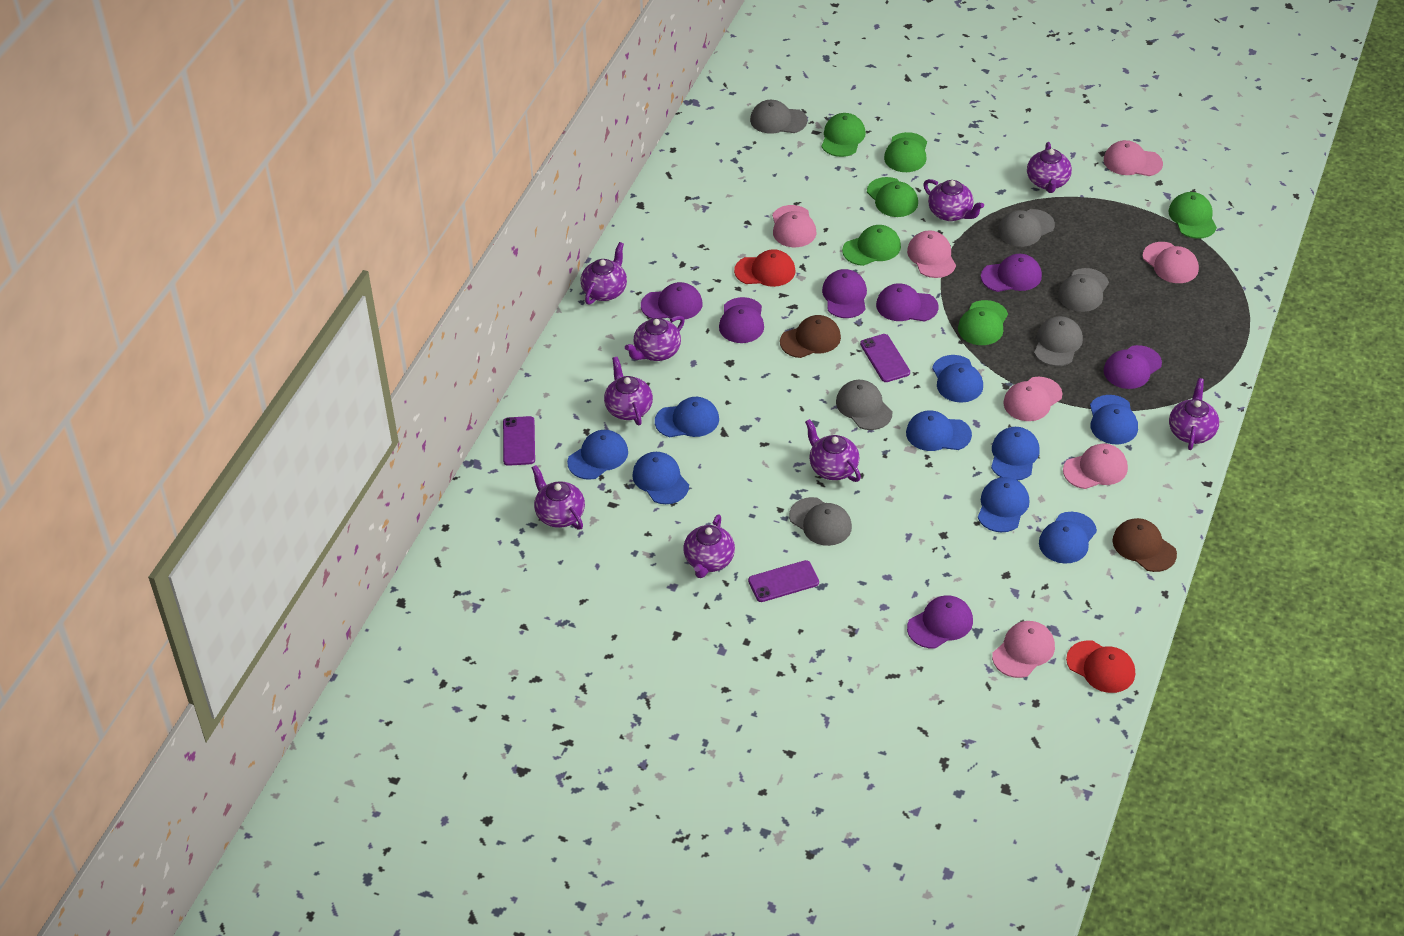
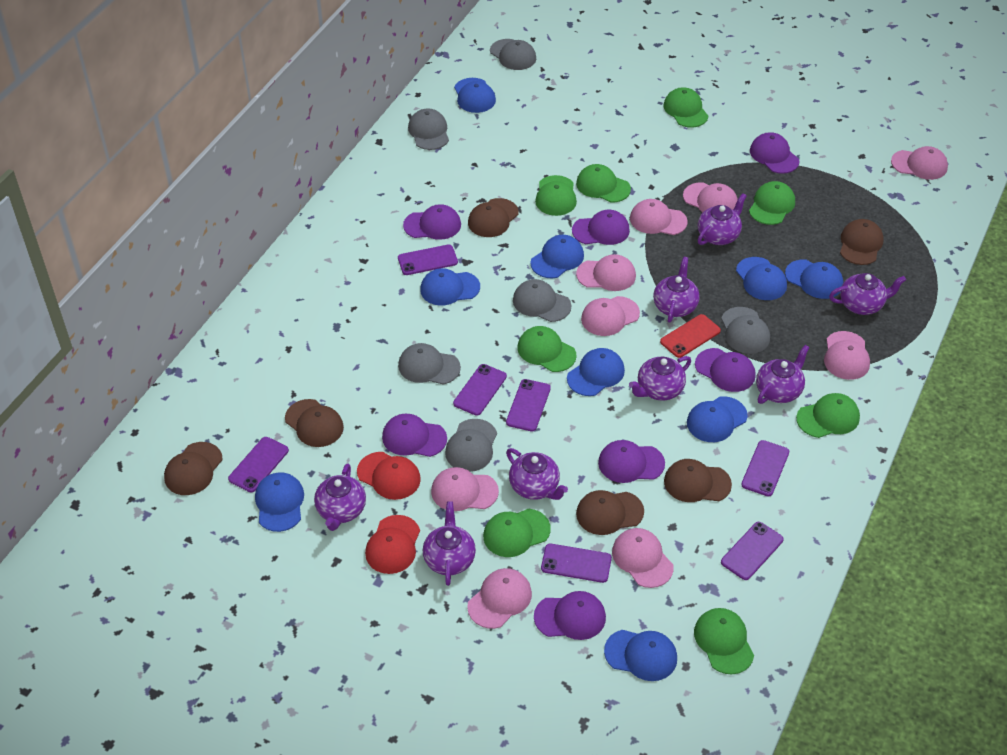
brown cap: [780,315,841,358] [1112,518,1177,572] = 2 -> [164,442,222,495] [285,399,344,447] [468,198,519,237] [576,490,644,535] [664,459,732,502] [840,219,884,265] = 6
green cap: [821,113,866,157] [842,225,901,266] [867,177,918,217] [884,132,927,172] [958,300,1008,345] [1168,192,1217,239] = 6 -> [483,508,551,557] [517,326,576,372] [535,175,577,216] [576,164,631,203] [663,87,708,128] [694,608,754,675] [749,181,795,225] [796,393,860,438] = 8
pink cap: [772,205,816,247] [907,230,956,278] [992,621,1055,678] [1003,377,1062,421] [1063,444,1128,489] [1104,140,1163,176] [1142,242,1199,283] = 7 -> [431,467,499,511] [467,568,532,629] [576,254,636,291] [581,296,640,336] [612,528,674,588] [630,199,688,235] [683,182,738,213] [824,331,870,380] [891,146,948,180] = 9
purple phone: [503,416,535,466] [748,560,819,602] [860,334,910,382] = 3 -> [228,437,289,492] [398,244,458,275] [453,364,507,416] [506,379,551,431] [541,544,612,583] [721,522,783,580] [741,440,789,497] = 7
purple teapot: [531,465,585,530] [581,242,627,305] [604,357,653,425] [625,315,685,361] [683,514,735,578] [805,419,861,482] [923,179,984,221] [1027,142,1072,193] [1169,378,1219,450] = 9 -> [314,463,366,531] [423,502,476,586] [506,448,568,500] [629,356,691,401] [653,257,700,323] [698,193,747,245] [756,345,810,404] [829,273,906,315] = 8
red phone: none = 0 -> [660,314,721,358] = 1

